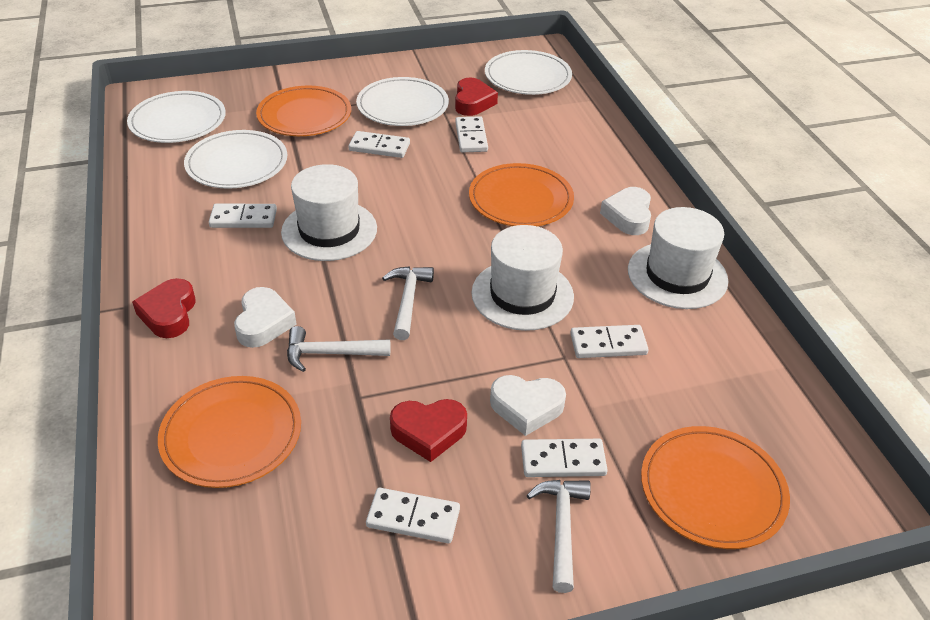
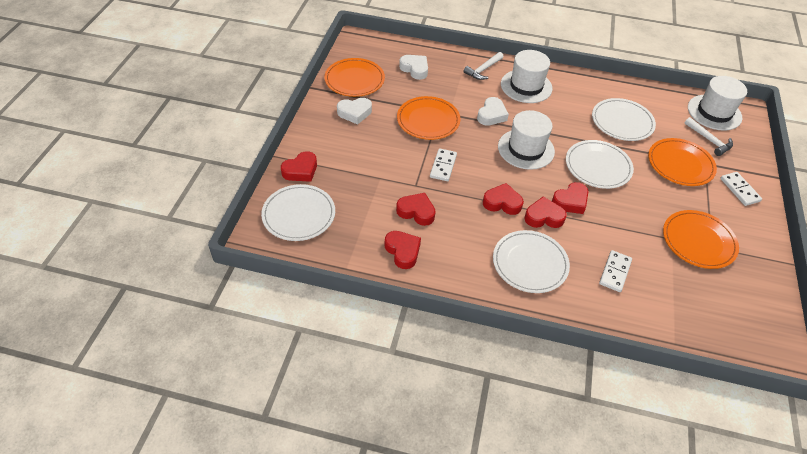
red heart: [132,278,196,338] [390,399,467,462] [455,78,498,116] = 3 -> [281,151,317,182] [385,231,421,269] [396,193,436,226] [483,183,524,215] [524,196,567,228] [552,182,588,214] = 6
white domino: [209,204,277,228] [348,131,410,158] [366,488,460,543] [455,116,488,153] [521,439,608,477] [570,325,649,358] = 6 -> [430,148,457,181] [599,250,632,292] [720,172,762,206] = 3
white hammer: [287,326,391,372] [382,266,434,340] [527,480,591,593] = 3 -> [463,52,503,80] [684,117,733,156] = 2

